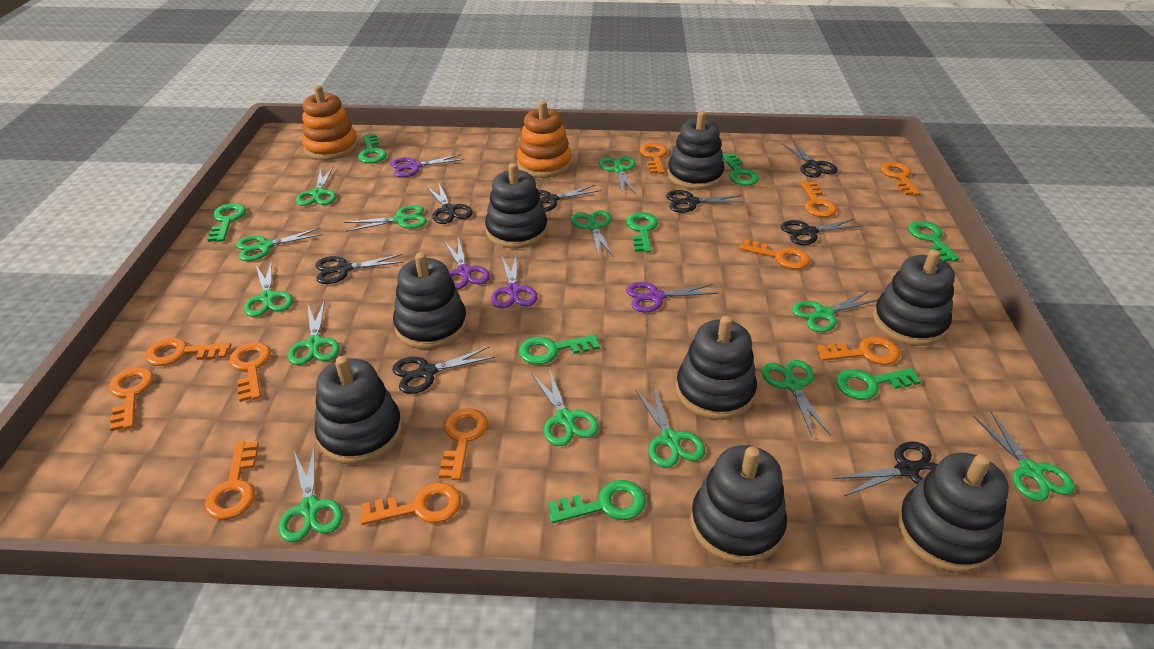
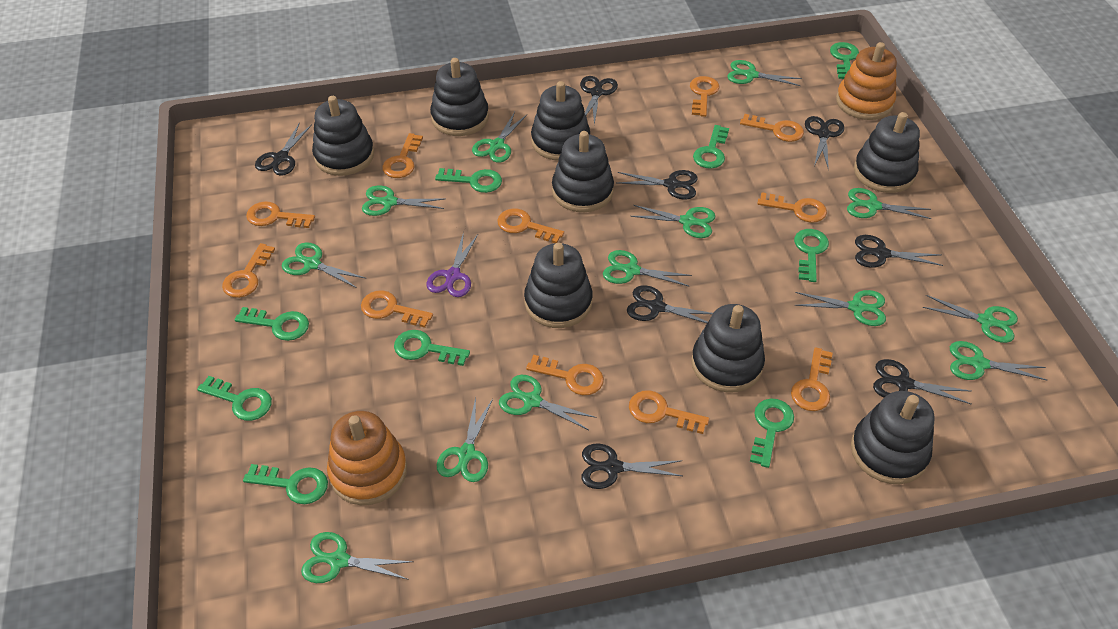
green key: [207,203,246,242] [358,134,387,164] [519,334,600,365] [548,480,646,523] [626,212,658,252] [723,153,759,185] [836,368,921,400] [908,221,960,262] = 8 -> [197,376,272,421] [234,307,309,341] [243,464,328,504] [394,330,470,366] [435,168,502,193] [693,125,729,169] [750,398,794,468] [794,229,829,282] [830,42,859,79] = 9
purple scissors: [390,154,464,177] [444,237,490,289] [491,253,537,308] [626,282,718,312] = 4 -> [426,232,478,297] = 1

